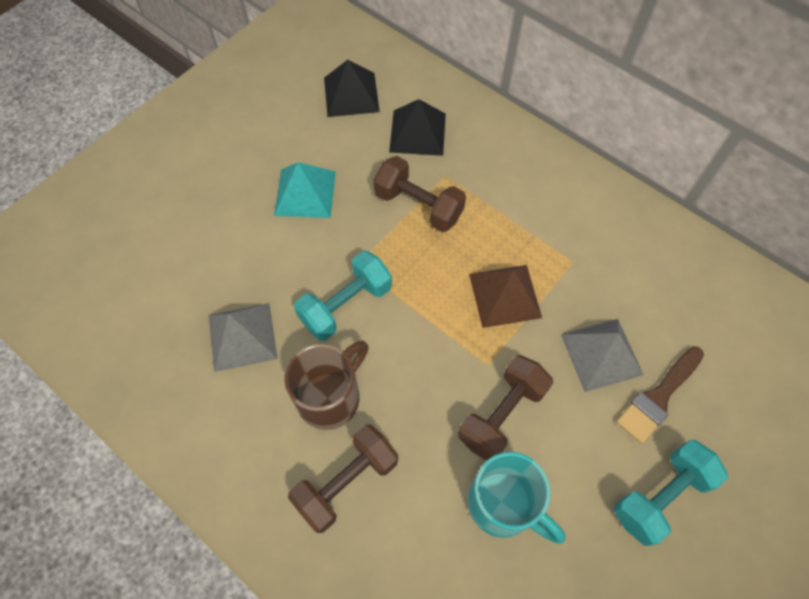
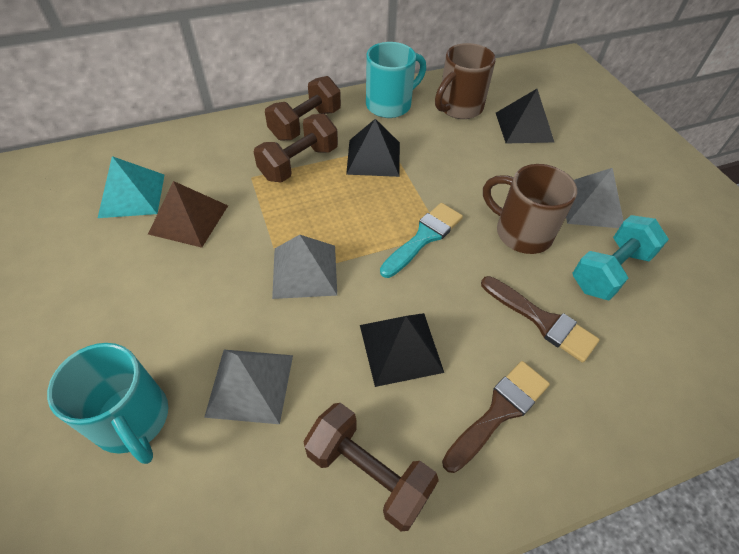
black pyramid: [324,60,380,117] [389,99,446,156] = 2 -> [346,119,400,177] [360,313,444,387] [496,89,554,144] = 3
brown brush: [616,346,704,444] = 1 -> [442,361,550,473] [481,276,600,363] = 2
brown mug: [285,341,369,430] = 1 -> [435,43,496,119] [483,164,577,254] = 2
grey pyramid: [209,303,278,372] [561,319,644,392] = 2 -> [204,350,293,424] [272,235,337,299] [566,168,624,228] = 3
turquoise brush: none = 0 -> [380,203,463,278] = 1
turquoise dumbbell: [294,251,392,341] [614,440,728,546] = 2 -> [572,215,669,300] = 1
turquoise mug: [467,452,565,544] = 1 -> [47,343,168,464] [366,42,426,118] = 2

